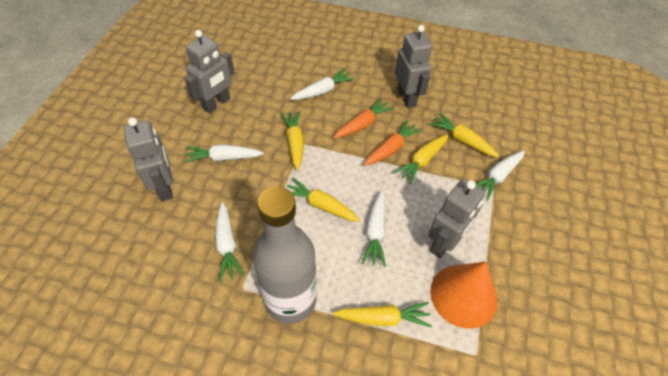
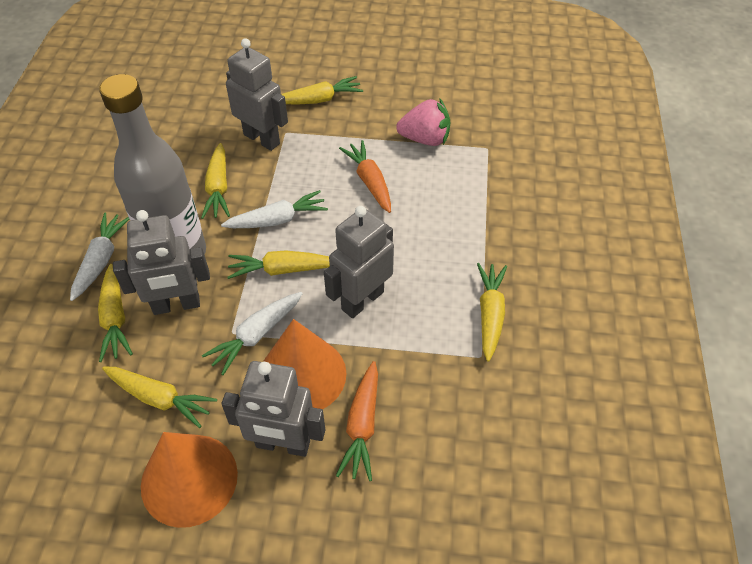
orange cone: [430,262,497,329] = 1 -> [141,432,238,528] [263,319,346,410] = 2
pink strawberry: none = 0 -> [396,99,450,146] = 1
white carrot: [184,144,264,163] [215,202,244,282] [290,68,355,100] [361,191,386,267] [476,151,525,201] = 5 -> [70,213,129,301] [202,292,303,375] [221,190,328,228] = 3
yellow carrot: [281,111,304,170] [287,178,360,222] [333,302,432,327] [393,134,449,184] [429,113,499,157] = 5 -> [98,264,133,362] [102,367,217,428] [201,143,230,219] [227,250,330,279] [281,76,363,105] [477,263,507,362] = 6

